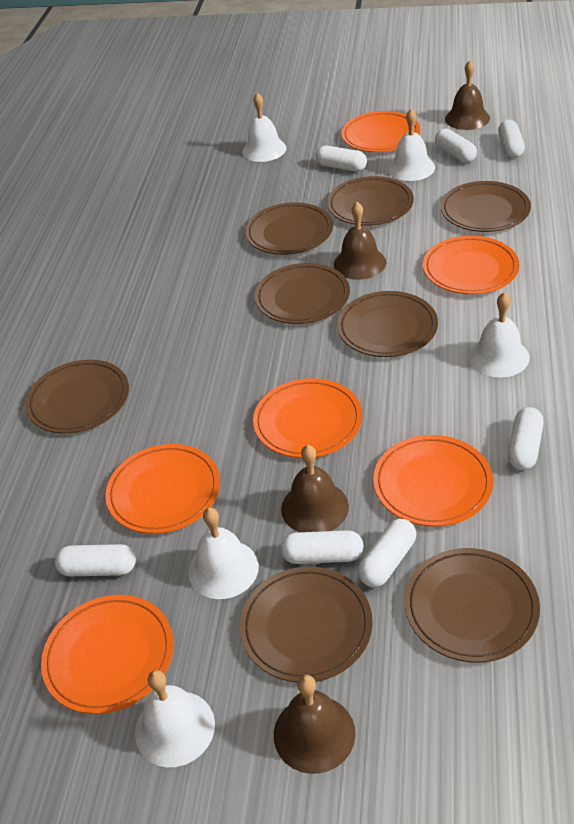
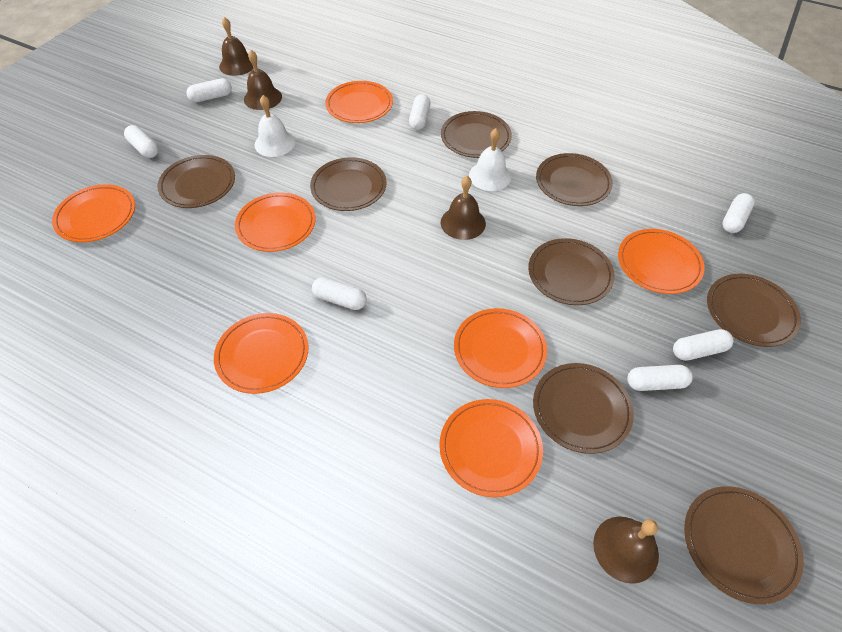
orange plate: [41,595,174,714] [105,444,220,534] [253,378,362,458] [341,111,420,152] [373,435,493,527] [423,236,519,294] = 6 -> [52,184,135,242] [214,313,309,394] [235,193,316,252] [325,81,393,123] [439,399,543,497] [454,308,547,388] [618,229,705,294] = 7
white bell: [135,670,215,767] [188,508,259,599] [242,93,286,162] [388,109,435,181] [469,292,530,377] = 5 -> [255,95,295,157] [469,128,511,191] = 2

